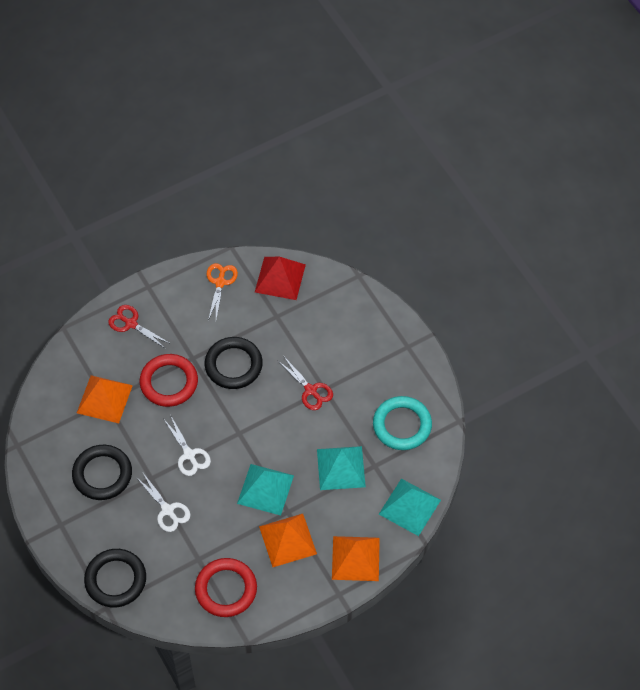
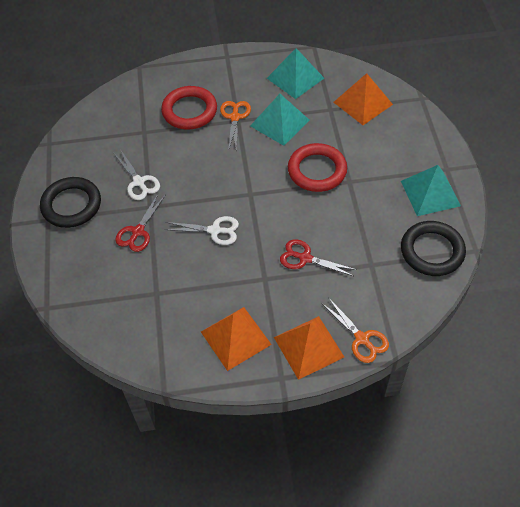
black ring: [72,445,132,500] [84,549,146,608] [205,337,263,389] = 3 -> [40,177,101,228] [401,221,466,276] = 2
orange scissors: [207,263,238,320] = 1 -> [220,101,251,151] [323,299,389,363] = 2
red pyramid: [255,257,306,300] = 1 -> none = 0
turquoise ring: [373,396,432,450] = 1 -> none = 0

